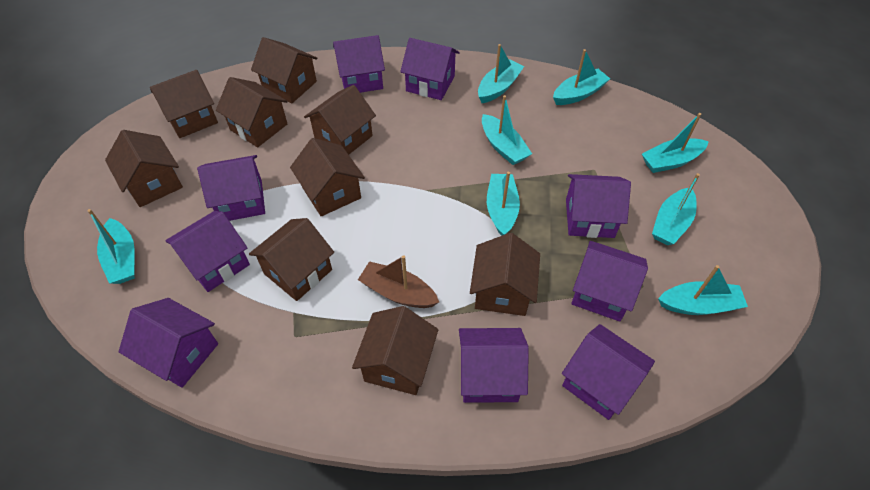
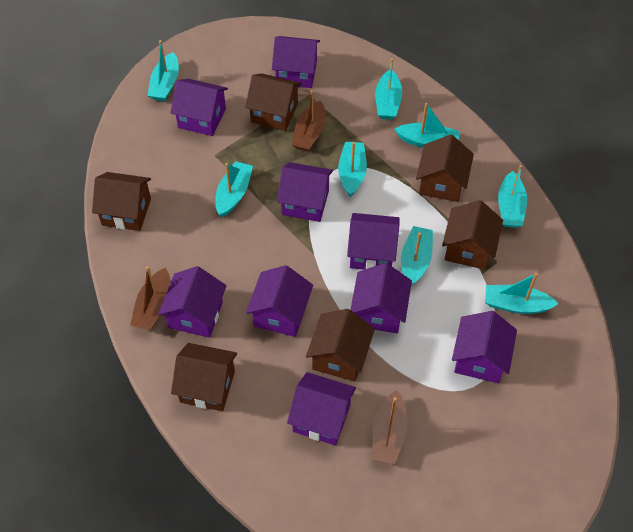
brown boat: [358,255,439,308] = 1 -> [130,266,170,330] [292,90,325,152] [372,390,408,464] = 3
brown house: [105,130,183,207] [150,70,218,138] [216,77,288,147] [249,218,334,301] [251,37,318,103] [290,138,365,216] [304,85,376,155] [352,306,438,395] [470,233,540,316] = 9 -> [92,172,151,231] [171,343,237,411] [245,73,301,131] [306,309,375,382] [416,135,474,202] [442,200,503,270] = 6

